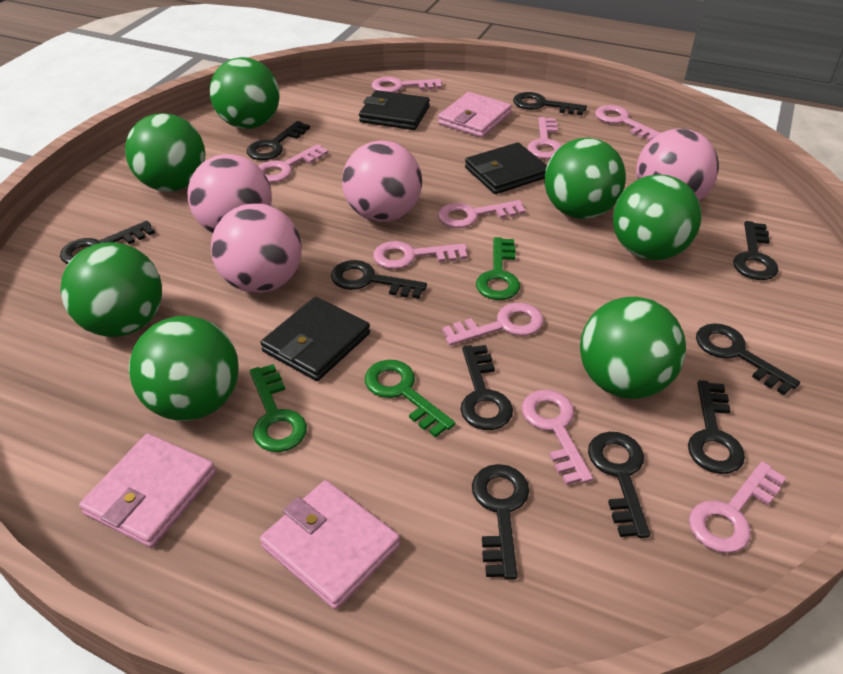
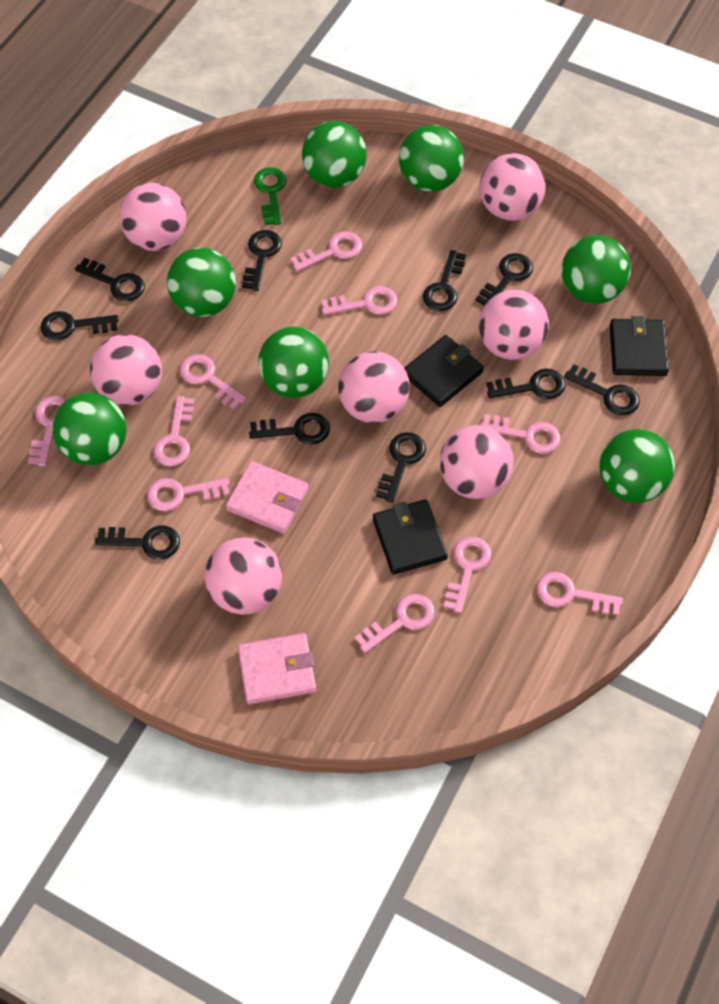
green key: [250,364,307,452] [365,360,455,438] [476,237,520,300] = 3 -> [254,167,287,225] = 1
pink ball: [188,154,272,233] [211,203,302,293] [342,140,422,222] [636,128,719,201] = 4 -> [90,334,162,406] [119,183,187,251] [205,537,282,615] [338,351,410,423] [440,425,514,499] [479,290,549,360] [480,153,546,221] = 7
pink key: [258,144,328,183] [372,77,442,92] [373,241,467,269] [438,200,526,228] [442,303,544,346] [522,390,593,485] [527,117,562,159] [595,105,660,141] [689,461,786,553] = 9 -> [28,396,66,466] [147,478,230,511] [153,396,194,466] [180,354,246,410] [290,231,362,272] [321,286,398,315] [355,594,435,653] [444,536,491,613] [480,414,561,454] [537,572,623,615] = 10
pink wallet: [79,434,216,548] [260,480,400,610] [438,92,512,138] = 3 -> [226,461,309,534] [238,633,316,704] = 2

